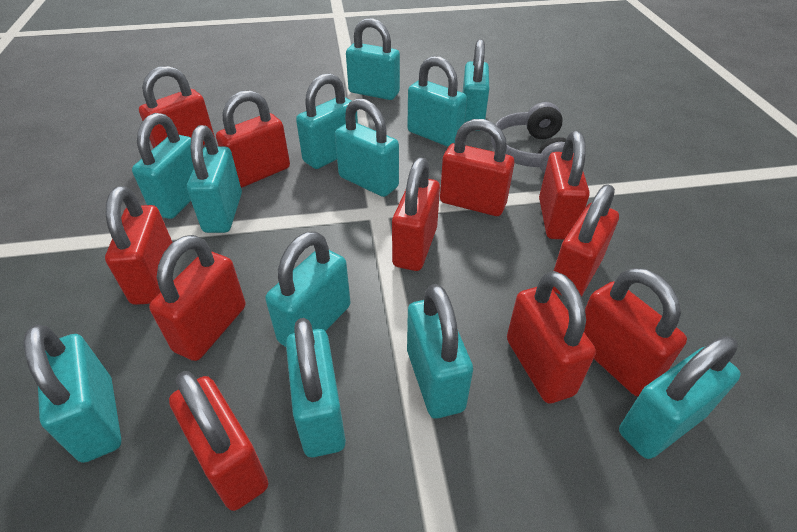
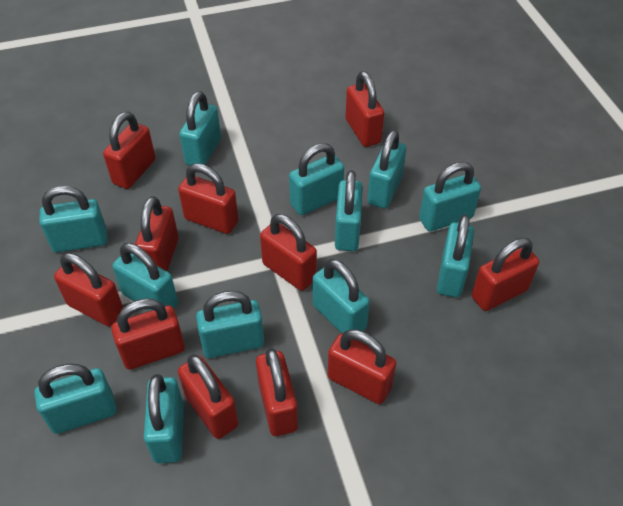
grey headphones: [491,102,566,174] = 1 -> none = 0

